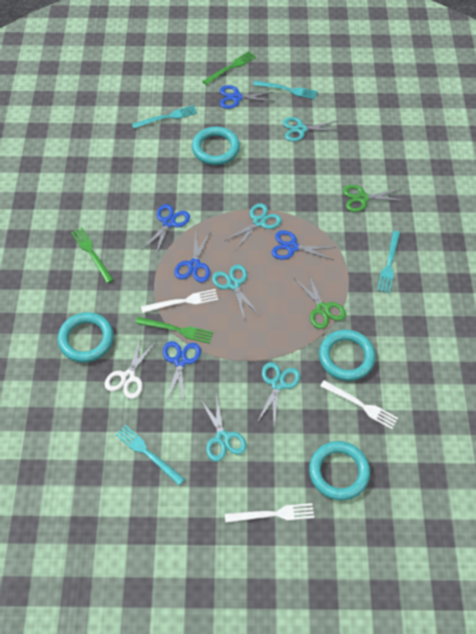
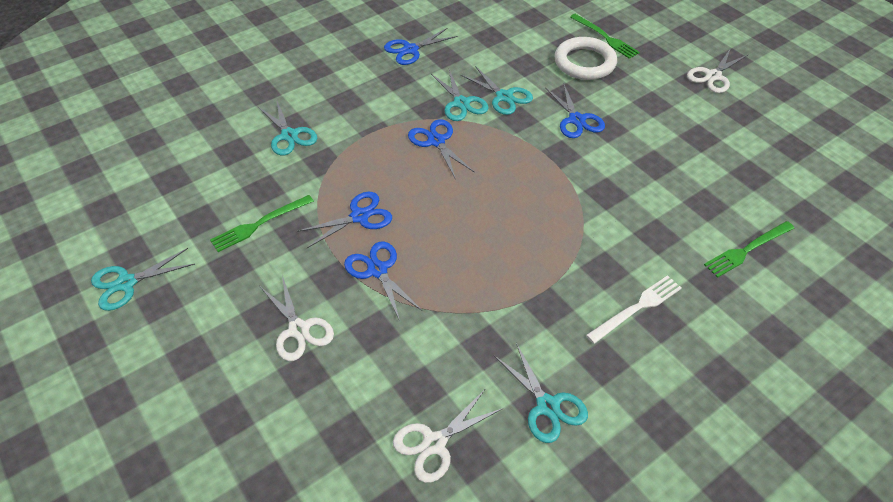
green scissors: [295,272,346,329] [343,185,405,212] = 2 -> none = 0
turquoise fork: [115,425,185,485] [132,105,197,129] [253,81,318,99] [377,231,400,293] = 4 -> none = 0
turquoise ring: [58,312,114,363] [192,127,240,165] [309,441,370,500] [319,330,376,381] = 4 -> none = 0
white fork: [141,289,218,313] [225,503,314,523] [320,380,398,429] = 3 -> [586,275,682,344] = 1
white ring: none = 0 -> [555,37,617,80] = 1
white scissors: [104,337,156,399] = 1 -> [259,275,334,361] [393,388,504,483] [687,48,748,93] = 3

